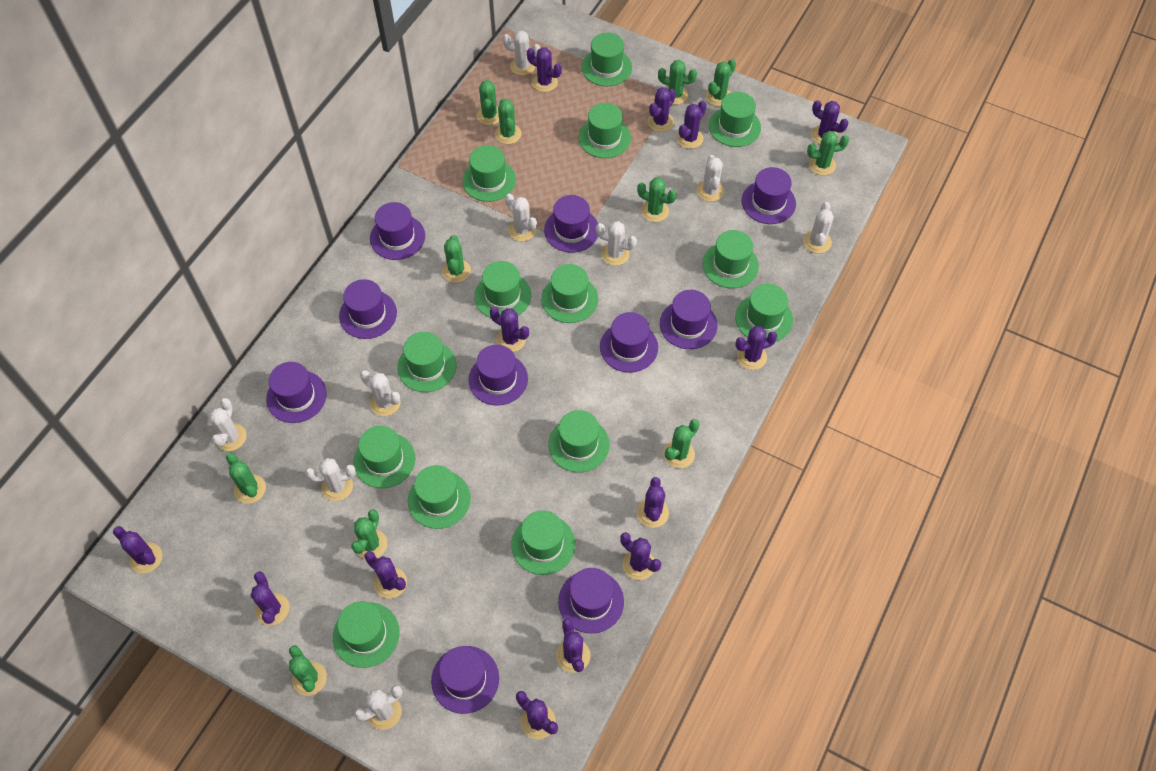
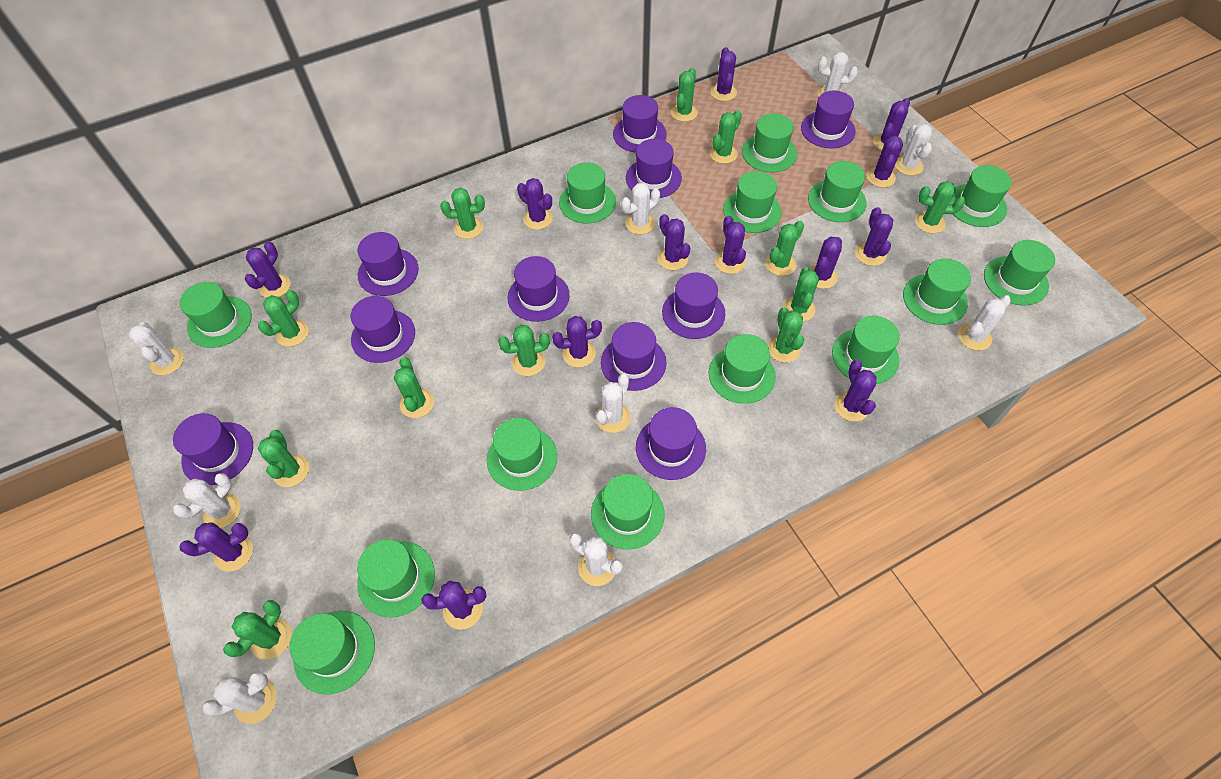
green cactus: [226,453,266,504] [289,645,327,696] [351,509,387,559] [442,235,471,283] [476,79,499,125] [495,98,521,144] [637,178,677,222] [658,60,697,105] [664,419,699,468] [706,59,736,107] [807,131,849,176] = 11 -> [223,600,292,660] [258,290,309,347] [258,430,309,487] [394,357,434,418] [440,188,485,239] [498,325,550,376] [671,68,698,122] [710,110,742,164] [765,221,804,276] [767,307,804,363] [783,267,819,322] [915,181,965,233] = 12

